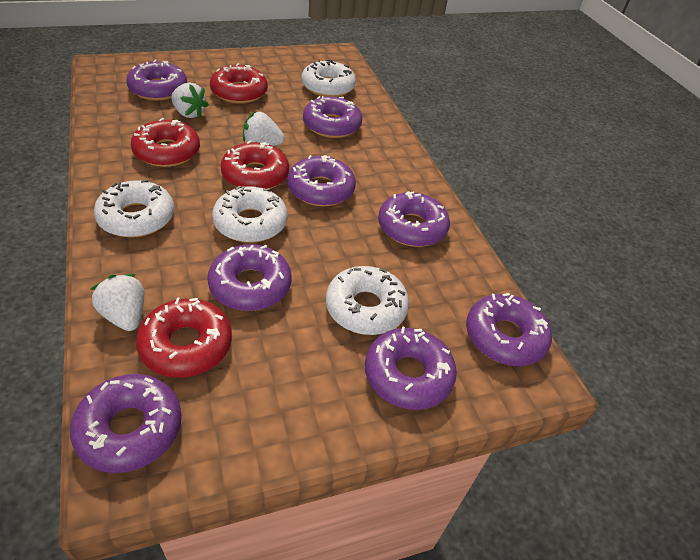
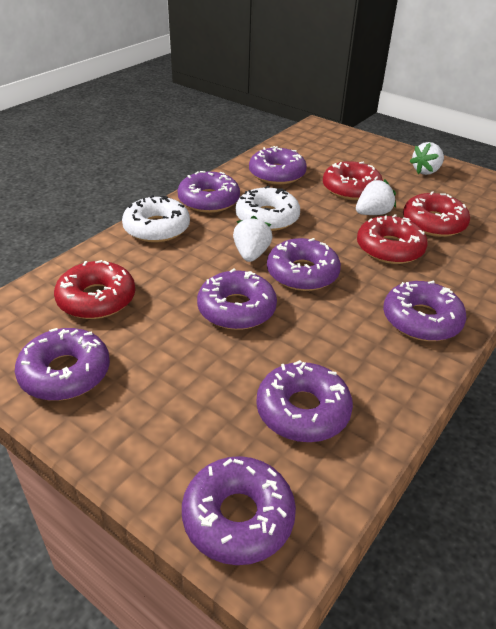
white donut: [94,180,174,238] [212,186,287,243] [301,59,356,97] [326,266,409,335] = 4 -> [122,195,190,242] [236,186,300,231] = 2

